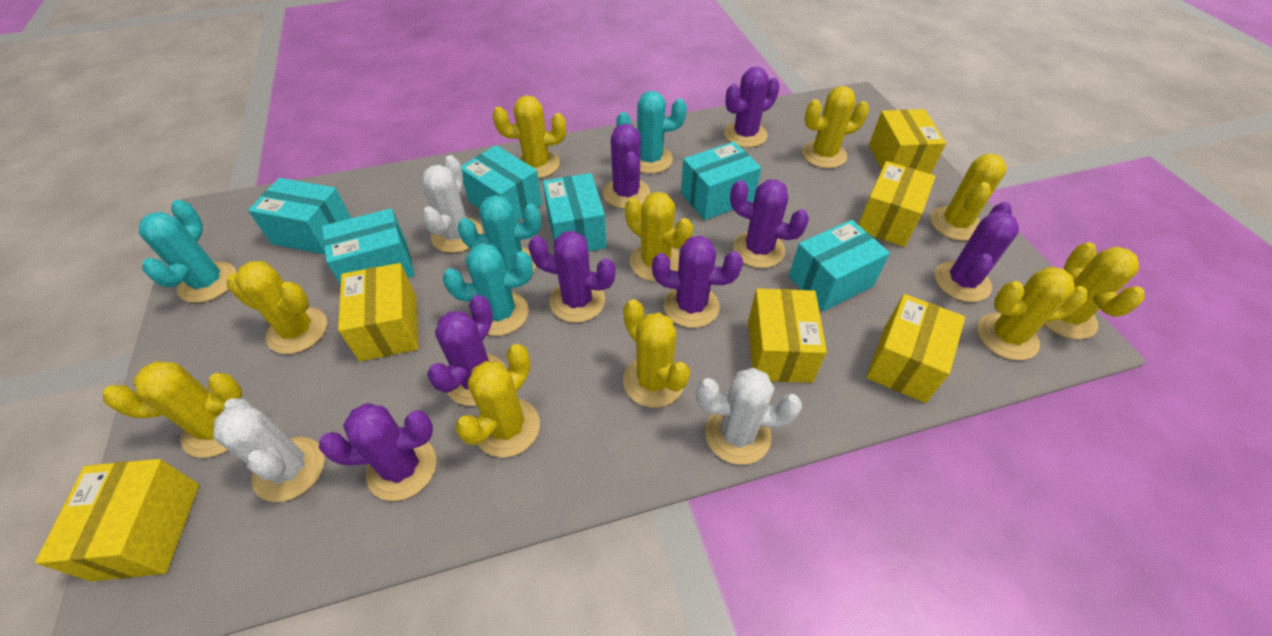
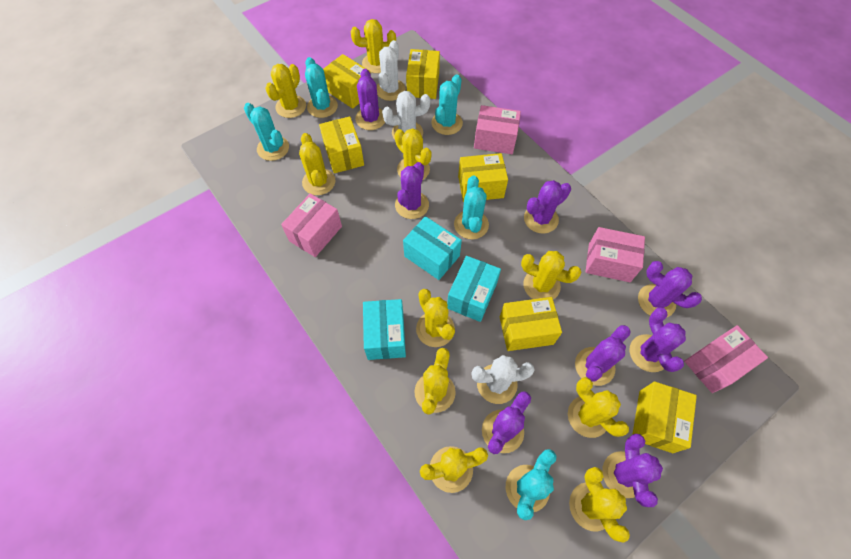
pink box: none = 0 -> [281,193,342,257] [474,105,521,154] [586,227,645,282] [684,325,768,393] = 4
turquoise box: [248,178,351,254] [322,208,415,285] [461,145,543,222] [543,173,607,252] [681,142,761,220] [789,220,890,311] = 6 -> [363,299,406,360] [403,216,462,280] [447,256,501,322] = 3
turquoise cactus: [139,200,237,303] [443,243,533,336] [457,195,541,272] [616,91,687,174] = 4 -> [244,103,289,161] [305,57,338,118] [432,75,463,135] [454,176,489,239] [506,449,556,520] = 5

